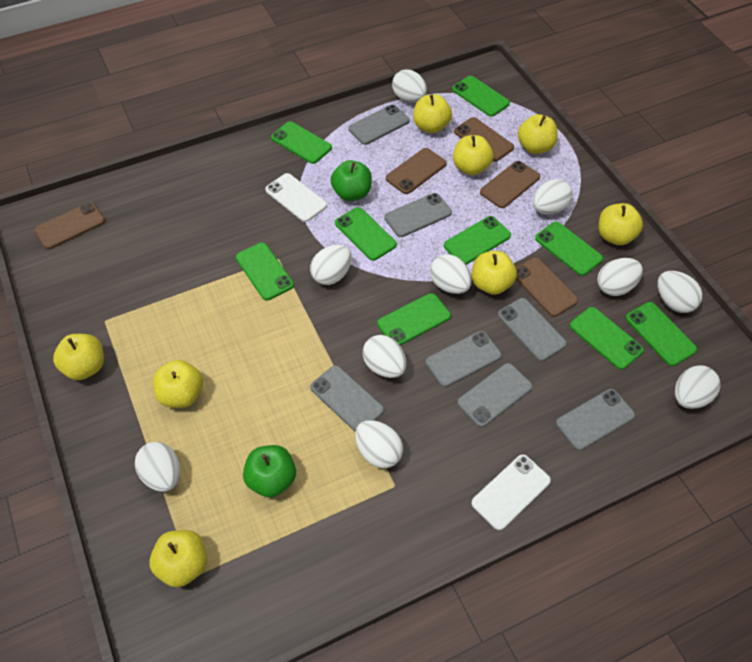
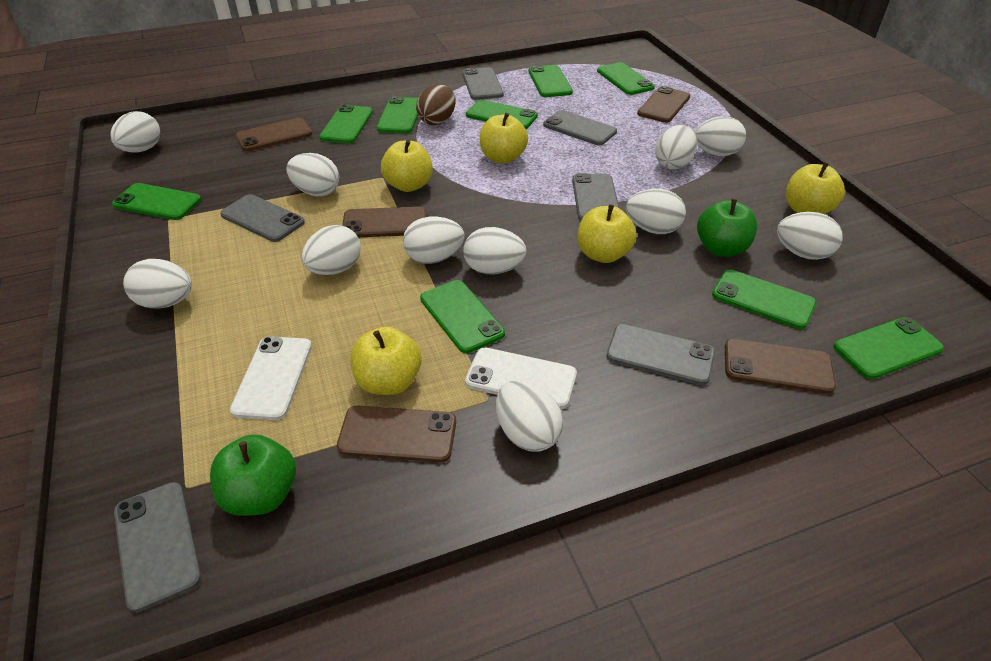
brown egg: none = 0 -> [416,85,456,125] = 1
grey phone: [310,365,384,432] [349,105,409,145] [384,193,452,237] [425,331,502,387] [457,363,533,427] [498,298,567,361] [556,389,635,451] = 7 -> [114,482,201,612] [220,194,305,242] [462,67,504,100] [543,110,617,145] [572,173,619,221] [606,324,715,385] = 6
white egg: [135,442,180,492] [310,244,351,285] [355,420,403,468] [363,335,406,378] [392,69,427,102] [430,254,472,294] [533,179,573,214] [597,258,643,296] [657,271,702,313] [675,365,720,409] = 10 -> [110,111,160,152] [123,259,192,308] [286,153,339,197] [302,225,361,275] [403,216,465,264] [463,227,526,274] [496,380,564,452] [626,189,686,234] [655,125,697,169] [694,116,746,156] [777,212,843,260] = 11
yellow apple: [53,334,104,380] [149,530,207,587] [153,360,203,408] [413,94,452,133] [453,135,493,175] [472,251,517,295] [518,114,558,154] [599,203,643,245] = 8 -> [350,326,422,395] [381,140,433,192] [480,113,528,163] [578,204,637,263] [786,162,845,214] = 5

